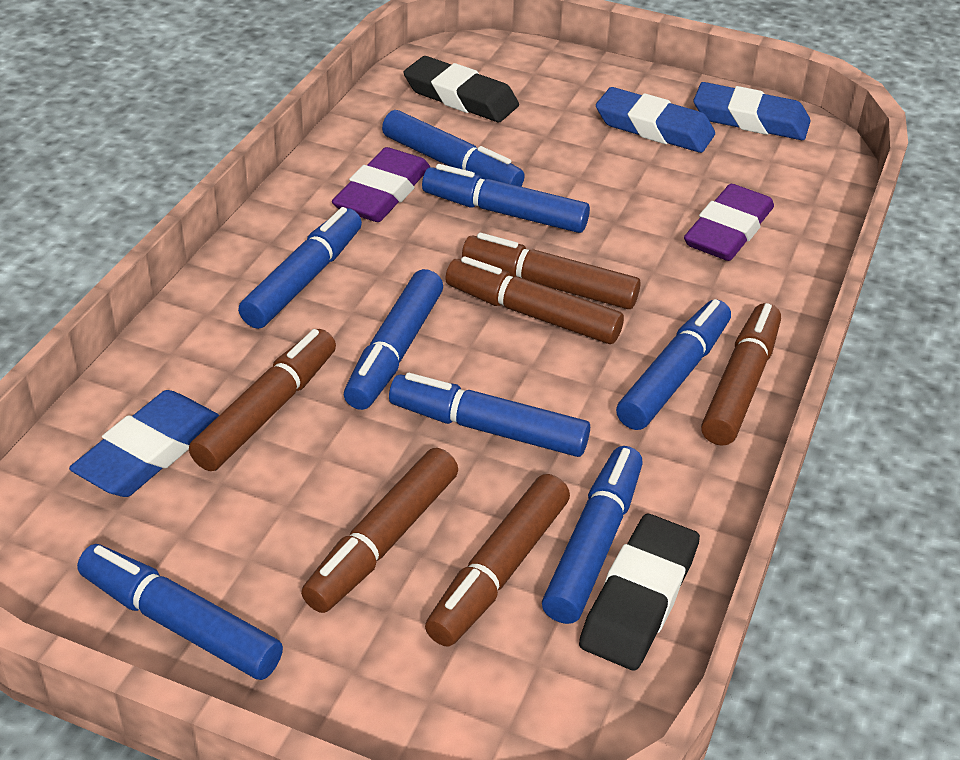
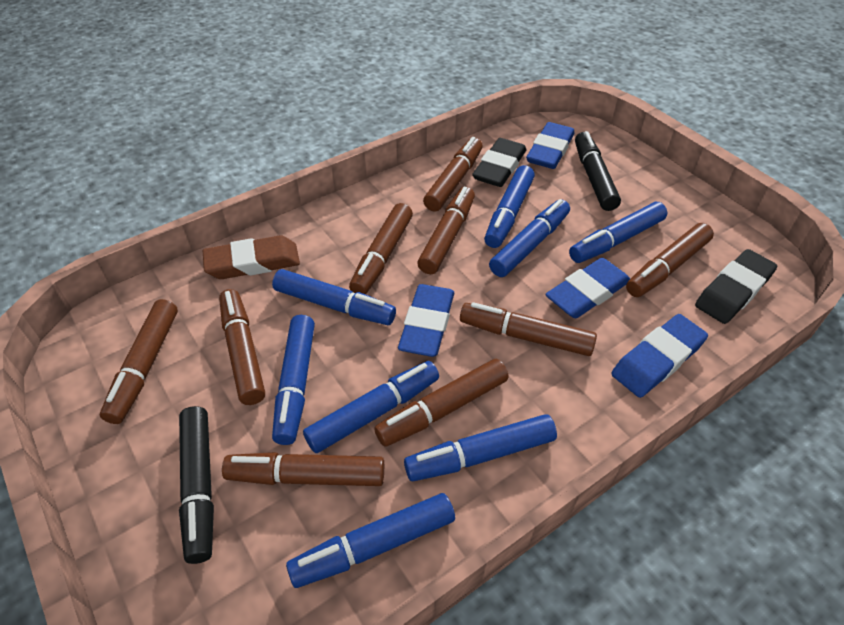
black marker: none = 0 -> [179,406,214,564] [575,131,621,211] = 2
blue eraser: [69,390,219,497] [596,87,715,153] [693,82,811,140] = 3 -> [398,284,454,357] [526,122,575,169] [545,258,630,318] [611,314,708,398] = 4
brown eraser: none = 0 -> [203,236,300,279] = 1
brown marker: [189,329,336,471] [301,448,458,613] [425,474,570,646] [445,256,624,344] [462,233,641,309] [701,303,781,446] = 6 -> [100,299,178,424] [219,289,265,405] [222,452,384,486] [349,203,413,294] [374,359,508,447] [417,187,475,274] [423,137,483,212] [460,302,597,356] [626,223,714,297] = 9
purple eraser: [332,147,430,222] [684,184,774,261] = 2 -> none = 0

